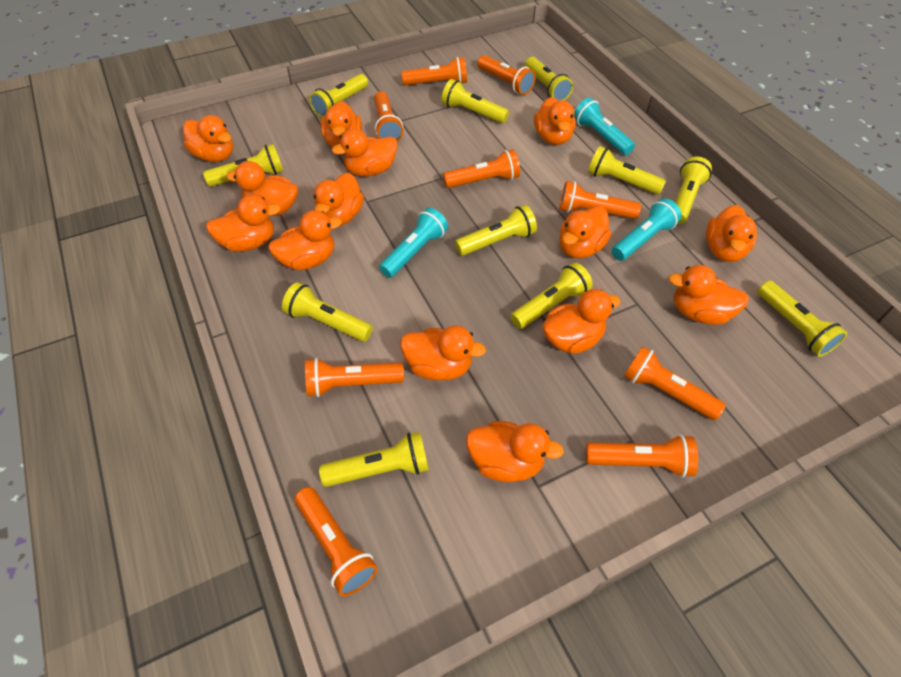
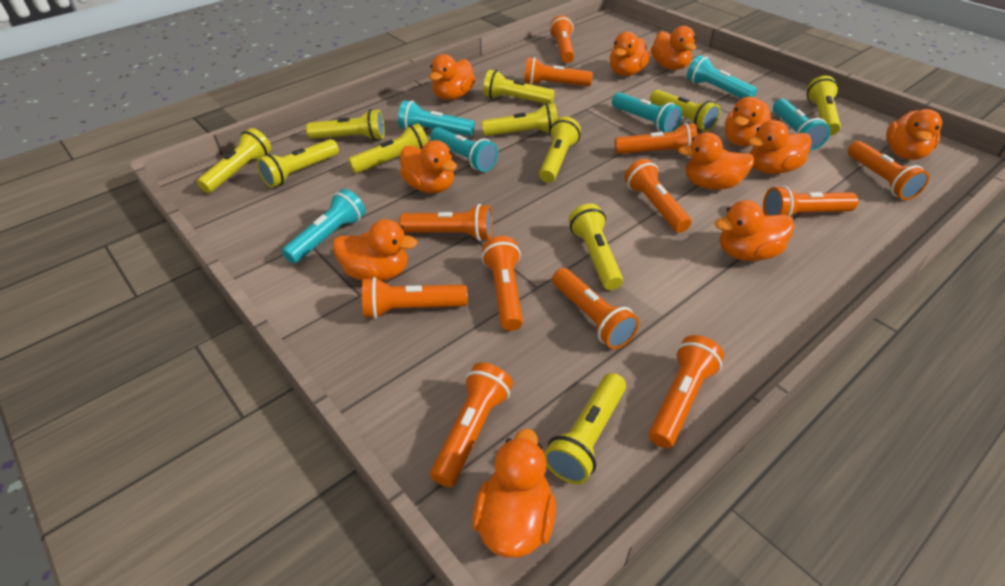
orange duck: [183,115,233,162] [206,195,281,251] [226,161,298,216] [268,210,342,270] [314,173,364,226] [320,101,362,147] [332,128,398,176] [400,325,486,380] [466,421,564,482] [534,97,576,145] [542,289,621,354] [559,206,611,259] [668,265,749,325] [706,205,757,262] = 14 -> [333,219,417,281] [400,140,457,193] [429,54,475,100] [472,429,556,558] [610,31,650,76] [651,26,696,70] [678,132,754,190] [715,200,795,261] [725,97,773,146] [748,120,812,174] [886,109,942,160] = 11
orange flashlight: [294,487,378,596] [305,358,404,397] [374,91,403,141] [401,57,467,85] [443,149,520,188] [478,55,536,95] [559,181,641,219] [586,434,698,478] [624,346,726,420] = 9 -> [362,277,468,319] [399,204,493,241] [430,362,513,487] [482,236,523,331] [524,57,593,86] [549,15,574,63] [552,268,639,349] [615,123,698,154] [624,159,691,233] [649,335,724,448] [763,185,859,216] [848,141,930,200] = 12
turquoise flashlight: [379,208,448,278] [574,98,635,155] [612,198,682,261] = 3 -> [282,189,365,264] [398,100,475,136] [430,127,498,172] [612,92,682,133] [687,55,757,98] [773,99,831,150] = 6

